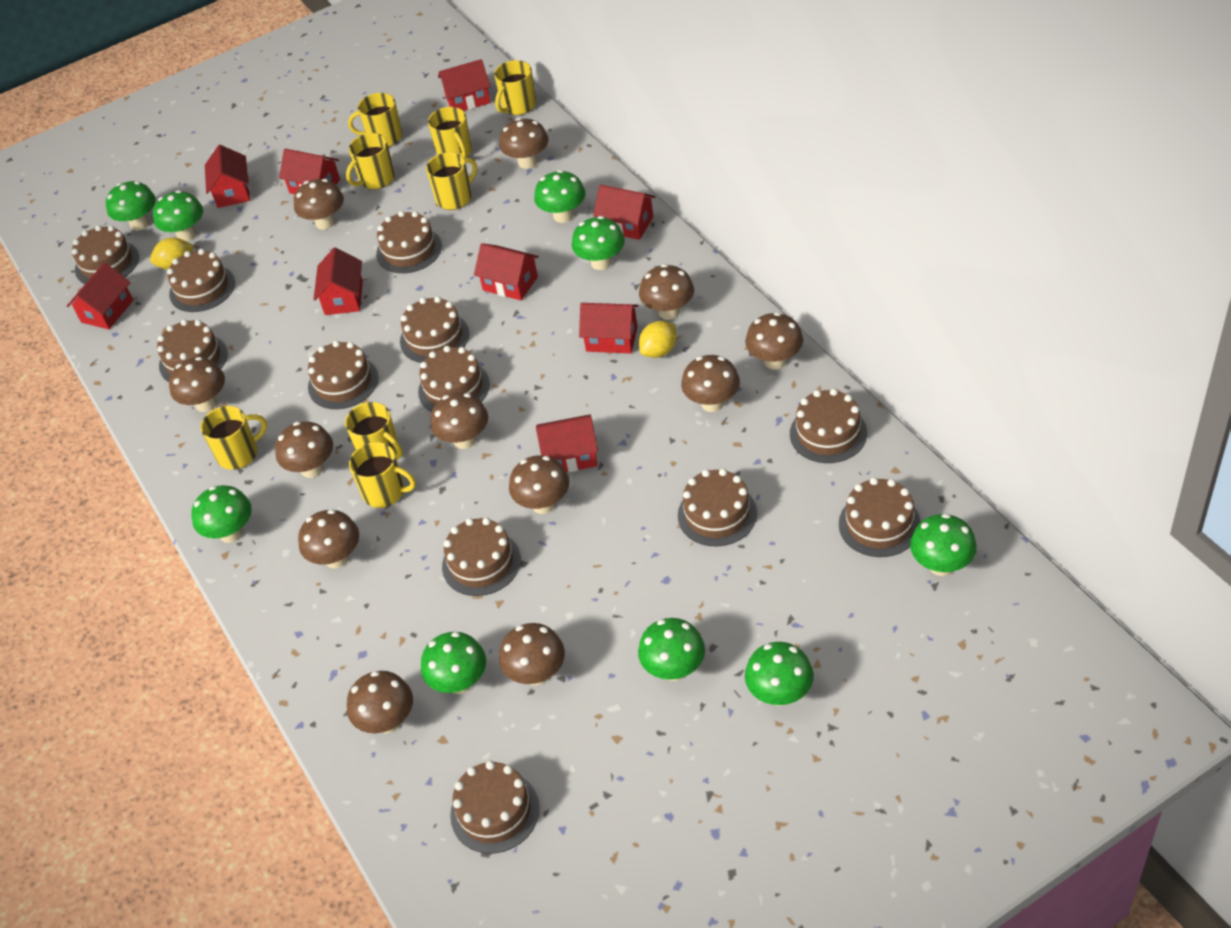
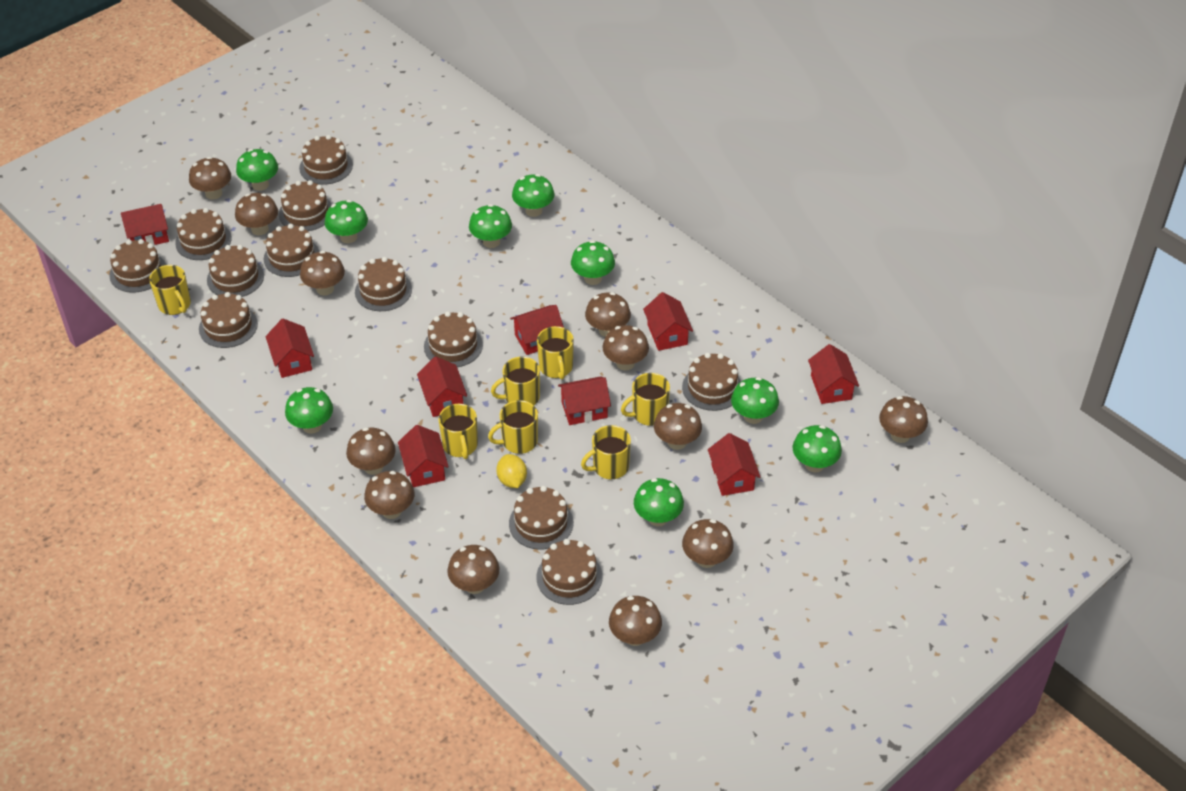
yellow lemon: [150,238,194,270] [639,321,677,358] = 2 -> [496,454,527,488] = 1
yellow mug: [200,406,267,470] [345,402,403,459] [346,133,395,190] [348,93,402,147] [349,442,416,508] [426,152,477,210] [428,107,472,158] [494,60,536,115] = 8 -> [149,265,191,315] [438,404,478,459] [488,400,538,454] [491,357,540,405] [537,326,574,380] [581,425,631,479] [621,373,670,426] = 7

